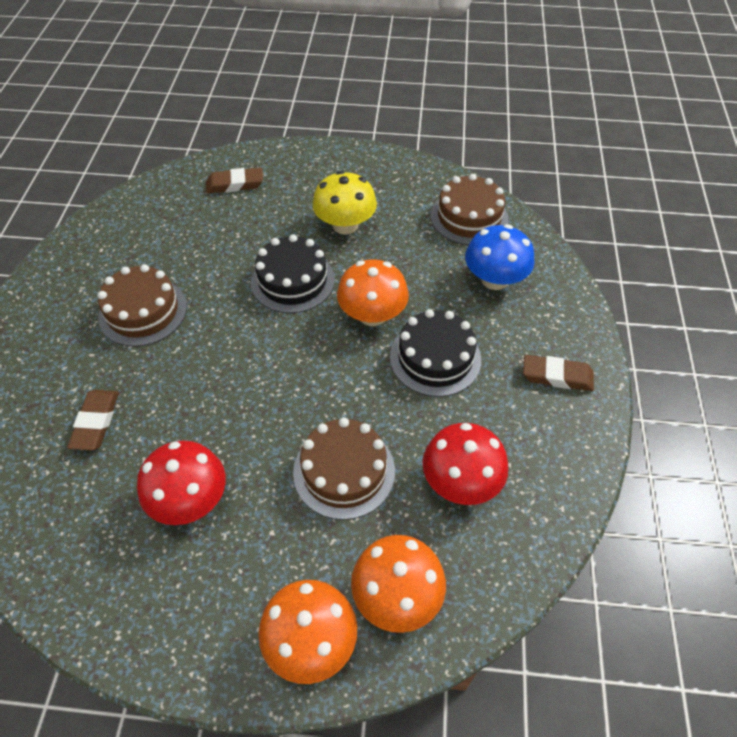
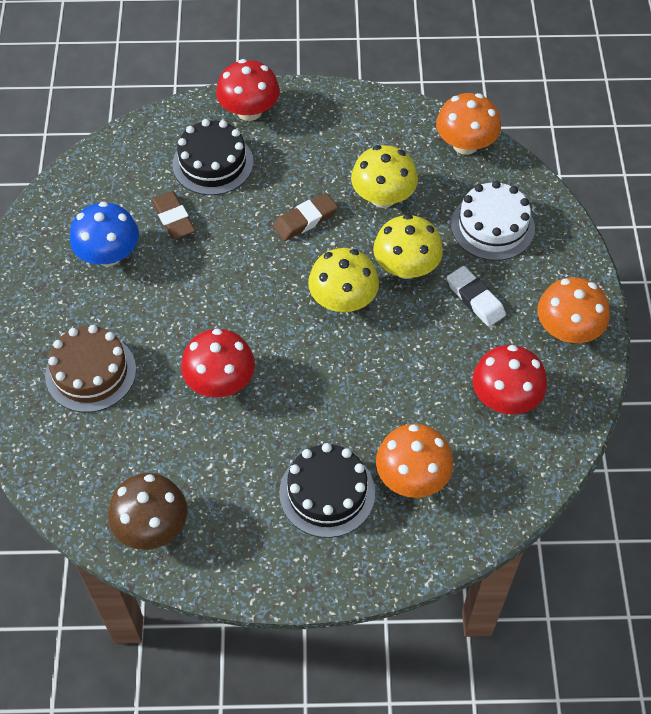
brown cake: [97,264,187,347] [293,417,395,520] [431,174,509,245] = 3 -> [45,325,136,412] = 1
brown eraser: [67,390,119,451] [206,168,263,193] [523,355,594,391] = 3 -> [151,191,196,239] [273,193,338,241] = 2
brown mushroom: none = 0 -> [108,473,188,550] = 1
red mushroom: [137,440,226,525] [423,423,508,505] = 2 -> [181,329,255,398] [216,59,280,121] [472,345,547,414] = 3
white cake: none = 0 -> [451,181,535,261] = 1
white eraser: none = 0 -> [447,266,506,327] = 1
yellow mushroom: [312,171,377,235] = 1 -> [308,248,379,312] [351,145,418,208] [373,214,443,279] = 3

